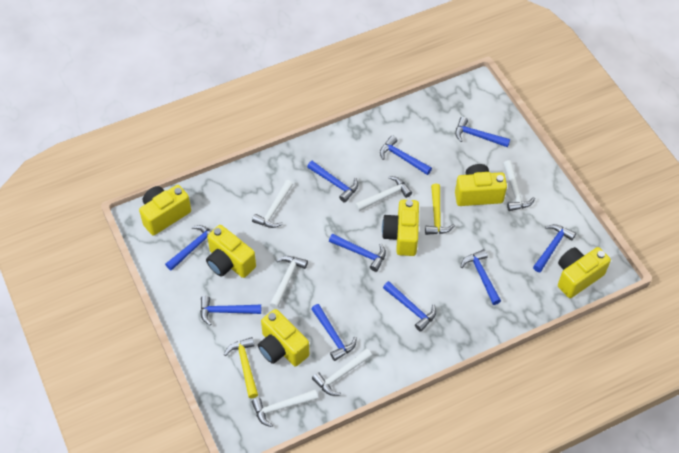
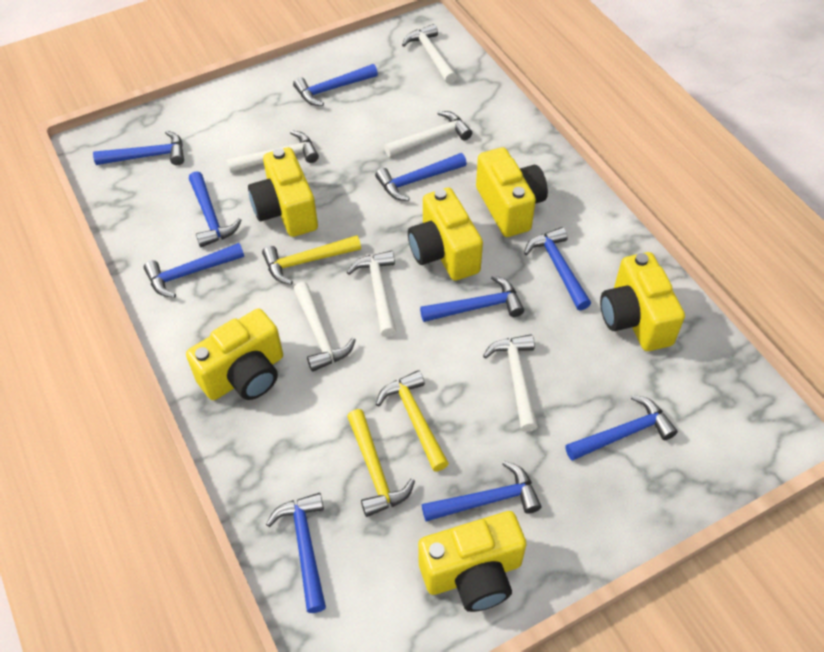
yellow hammer: [224,337,258,398] [425,184,455,235] = 2 -> [262,235,361,285] [347,409,415,517] [376,370,449,472] = 3

